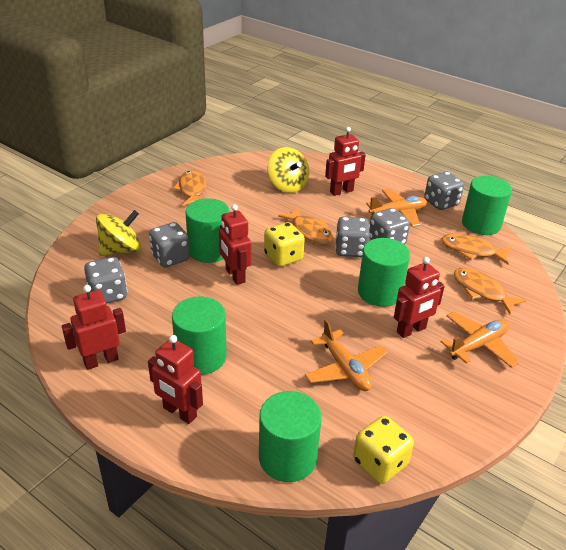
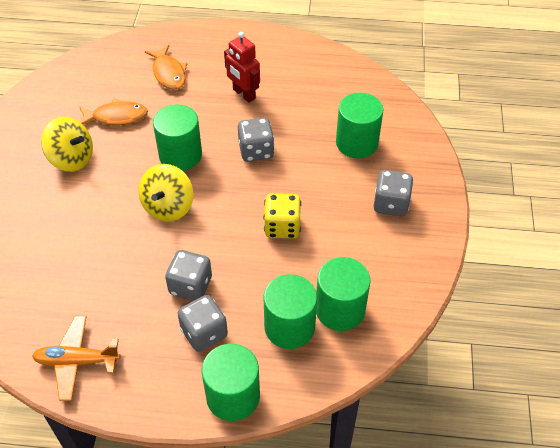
grey dice: [84,257,127,303] [149,222,190,267] [335,217,370,257] [369,208,410,244] [424,172,464,210] = 5 -> [165,250,212,301] [177,295,228,352] [238,118,274,162] [374,170,414,216] = 4
orange fish: [173,170,207,206] [278,207,333,244] [441,233,512,264] [454,268,527,314] = 4 -> [79,98,148,125] [145,45,187,90] = 2
orange plane: [305,319,388,391] [366,189,427,227] [441,312,519,368] = 3 -> [32,316,120,401] = 1
red robot: [62,285,126,370] [148,335,203,424] [219,204,251,285] [325,127,366,196] [394,257,445,338] = 5 -> [224,32,260,103] = 1
yellow dice: [264,222,305,267] [353,416,414,484] = 2 -> [264,193,301,238] = 1

